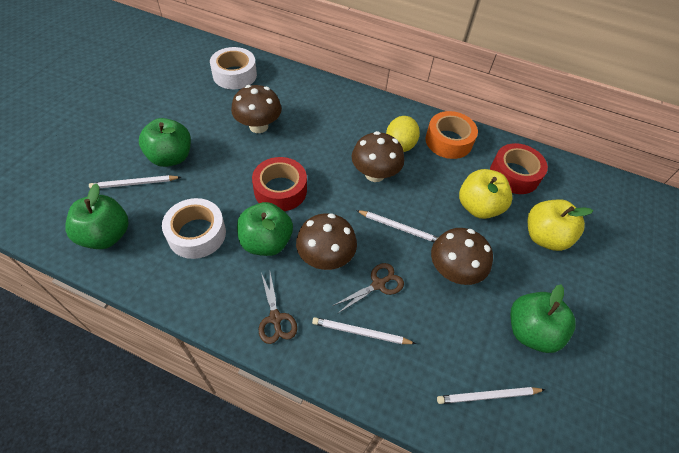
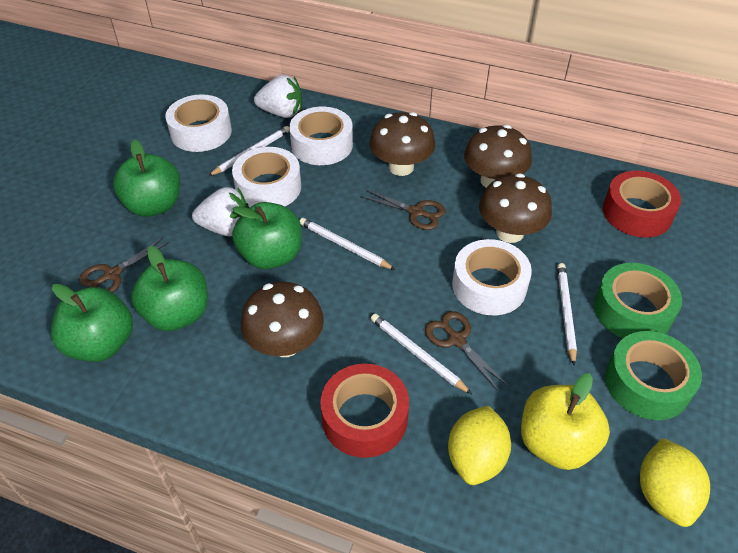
brown scissors: [259,273,297,344] [332,263,404,314] = 2 -> [79,238,169,293] [361,189,445,230] [425,311,508,392] = 3
green tape: none = 0 -> [594,263,682,338] [605,331,702,420] = 2
orange tape: [425,111,478,159] = 1 -> none = 0
white strawberry: none = 0 -> [192,187,249,236] [254,75,302,118] = 2
white tape: [162,198,226,259] [210,47,257,89] = 2 -> [165,94,232,152] [232,147,301,207] [289,107,353,165] [452,239,532,315] = 4
yellow apple: [459,169,512,219] [528,199,593,251] = 2 -> [521,373,610,470] = 1
yellow lemon: [386,116,420,152] = 1 -> [448,405,511,485] [640,438,710,527] = 2

